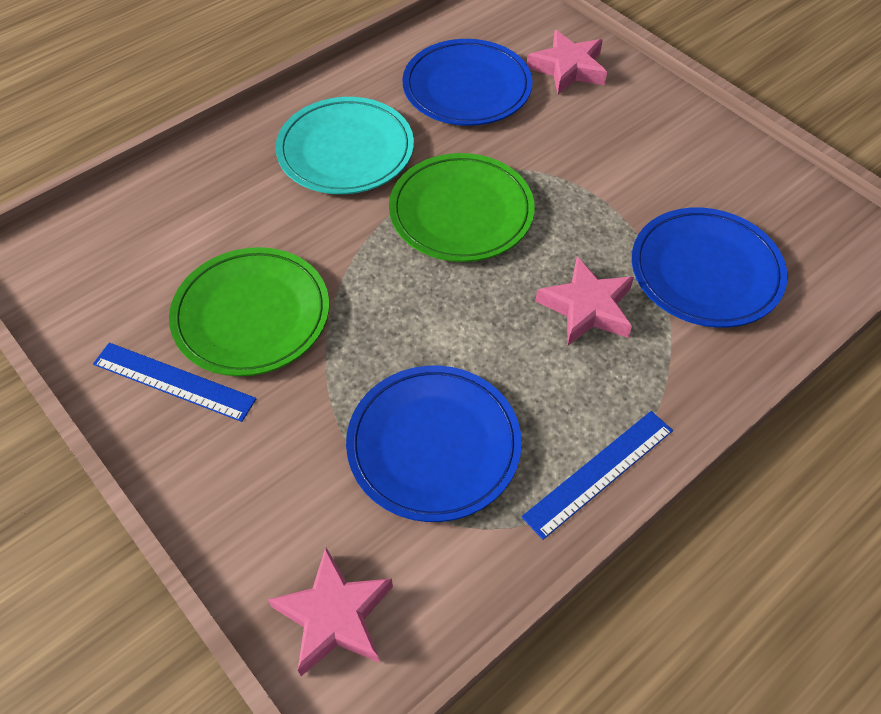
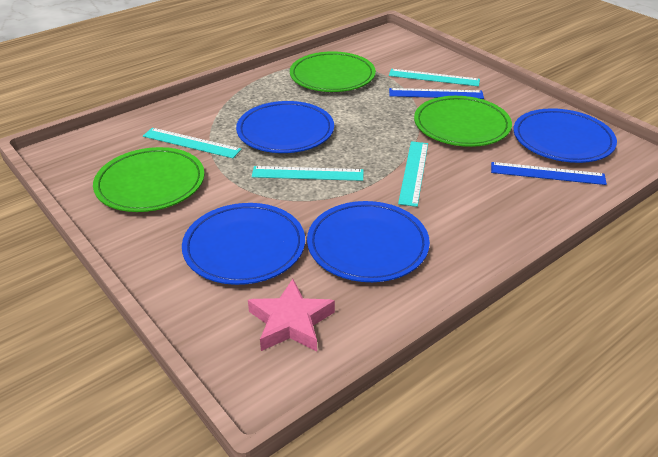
blue plate: [346,366,522,522] [402,39,533,126] [632,208,788,328] = 3 -> [182,203,305,285] [236,101,334,153] [307,201,430,282] [514,108,617,163] = 4
green plate: [169,247,329,376] [389,153,535,262] = 2 -> [93,147,205,212] [290,51,376,92] [414,96,512,147] = 3
pink star: [268,547,393,676] [527,30,607,95] [535,256,634,346] = 3 -> [248,279,335,351] = 1
turquoise plate: [276,97,414,194] = 1 -> none = 0
turquoise ruler: none = 0 -> [143,128,242,158] [251,166,364,181] [389,69,480,86] [398,141,428,207] = 4

